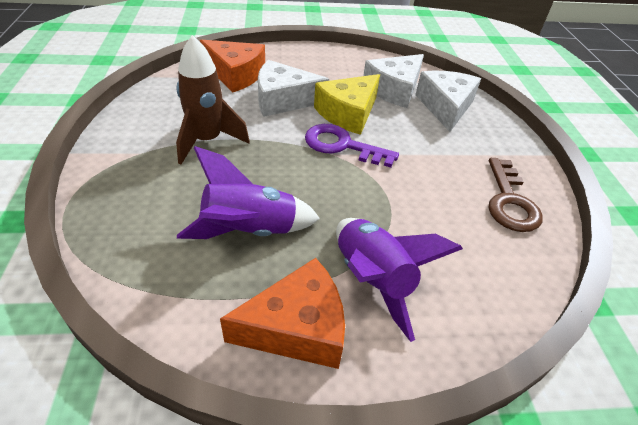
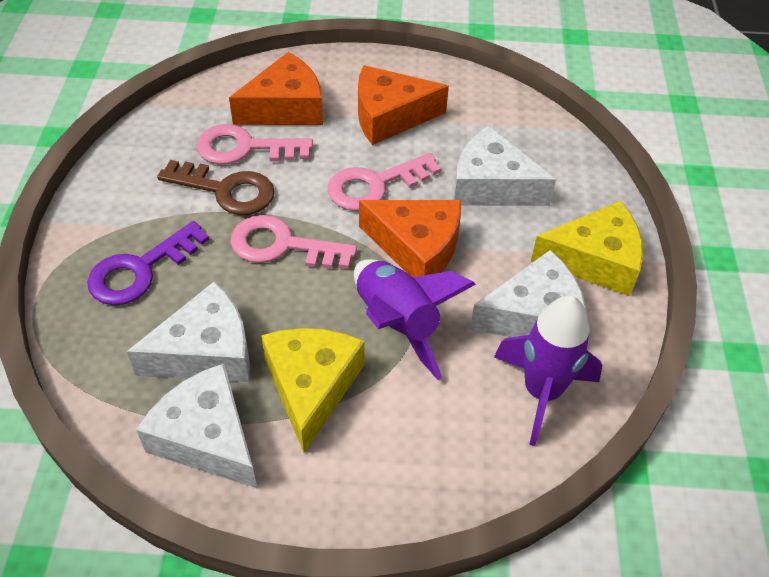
brown rocket: [176,35,250,164] = 1 -> none = 0
orange cheese: [200,40,265,92] [220,258,345,369] = 2 -> [229,52,323,125] [358,65,449,145] [359,200,461,277] = 3
pink key: none = 0 -> [196,124,313,164] [230,215,357,269] [328,153,441,211] = 3
white cheese: [258,60,329,117] [363,54,424,108] [415,71,481,132] = 3 -> [127,282,250,382] [136,364,257,488] [454,126,556,206] [470,250,587,337] = 4
yellow cheese: [314,74,380,135] = 1 -> [261,328,365,453] [531,201,643,296] = 2

